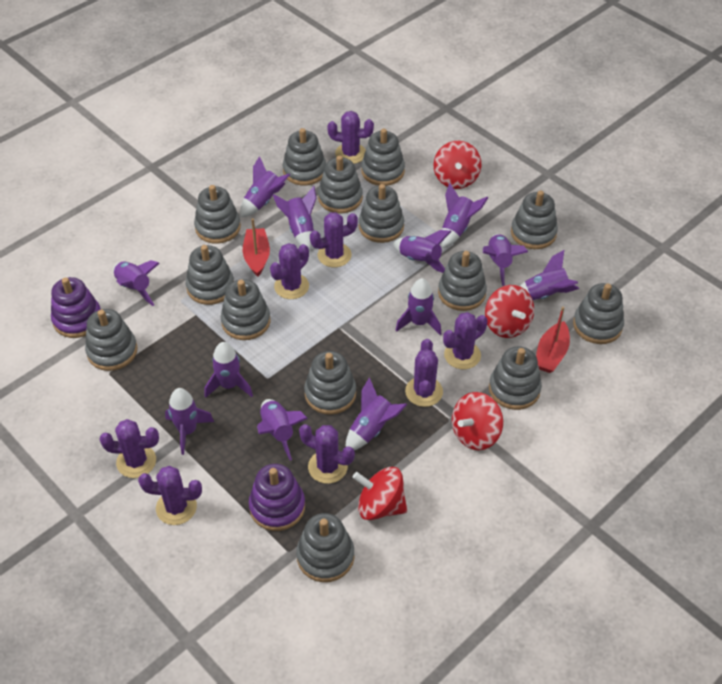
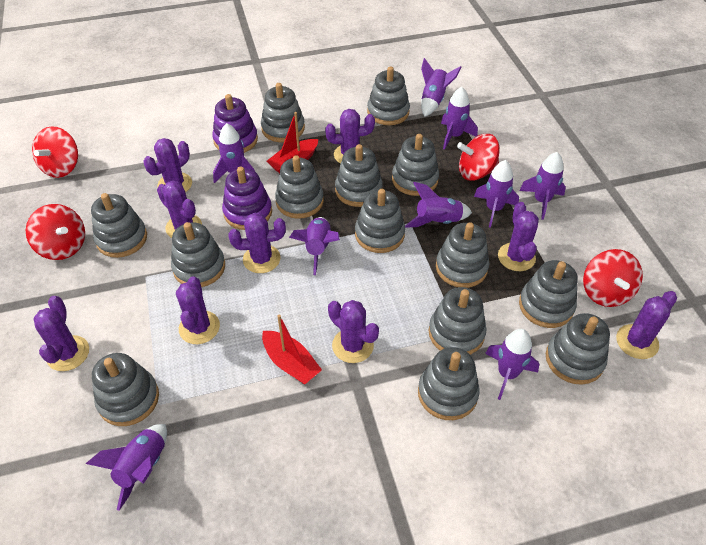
purple cactus: [100,419,159,478] [138,466,202,525] [270,243,309,299] [299,424,355,484] [310,212,358,267] [327,111,374,164] [405,339,443,407] [443,312,488,369] = 8 -> [33,296,89,371] [144,138,192,193] [157,181,202,238] [176,276,220,344] [228,213,286,273] [325,109,375,164] [328,300,379,363] [498,202,539,271] [616,291,677,359] = 9
purple rocket: [113,260,160,306] [165,388,214,455] [205,342,253,398] [240,156,290,218] [257,399,308,460] [273,186,316,251] [346,377,407,450] [393,230,452,273] [396,278,441,335] [441,183,488,248] [483,234,528,286] [520,250,579,300] = 12 -> [86,424,167,511] [213,123,255,183] [289,217,340,275] [405,182,472,228] [421,58,462,117] [441,87,478,150] [474,160,519,228] [485,329,539,400] [519,152,566,220] = 9

